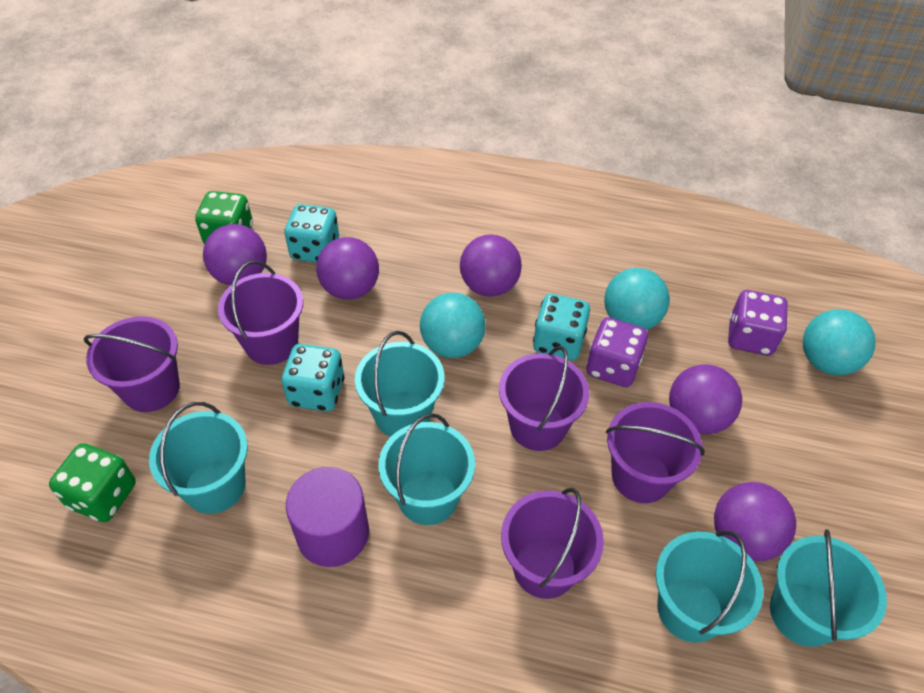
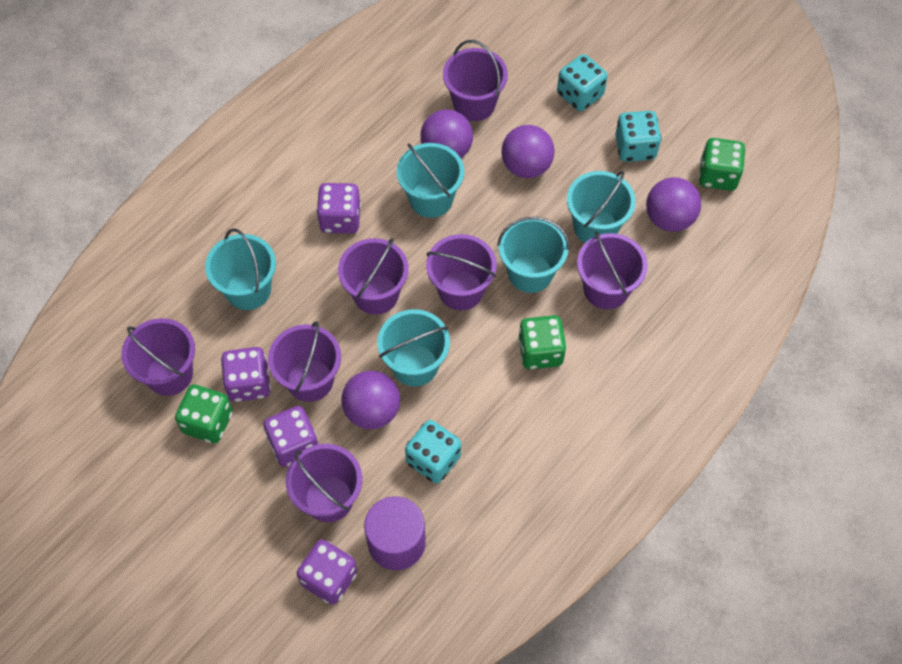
green dice: [49,443,136,522] [195,191,253,244] = 2 -> [175,384,233,444] [518,315,567,369] [699,138,745,191] = 3
purple ball: [203,224,267,285] [316,237,379,300] [460,234,522,297] [669,364,742,434] [714,482,796,561] = 5 -> [342,371,400,429] [420,109,473,158] [501,125,555,178] [646,177,701,232] = 4
purple bucket: [83,316,180,412] [218,260,303,365] [499,346,589,451] [501,488,604,599] [606,402,705,503] = 5 -> [122,318,195,396] [268,321,341,402] [286,444,362,522] [338,238,409,315] [426,234,497,310] [443,40,508,121] [577,231,648,309] = 7
purple dice: [586,317,648,387] [728,290,788,356] = 2 -> [221,347,271,402] [264,406,318,467] [297,540,357,604] [316,183,361,234] = 4
turquoise ball: [420,293,486,358] [604,268,670,330] [803,309,876,375] = 3 -> none = 0

